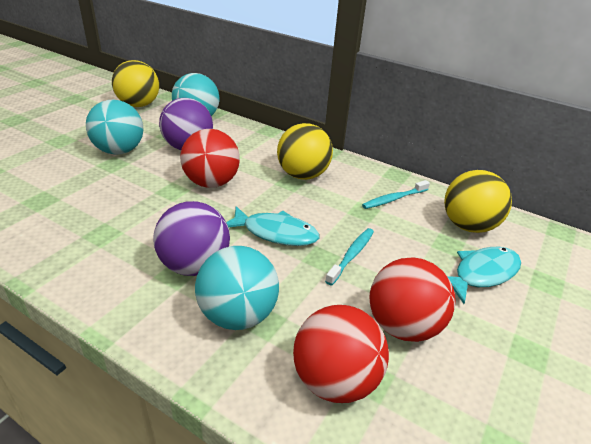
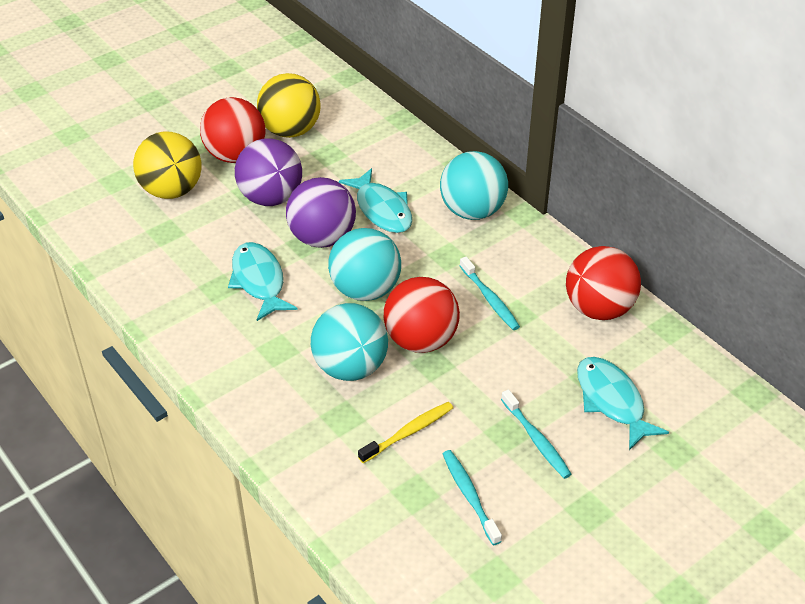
turquoise fish: [226,206,319,246] [447,247,521,304] = 2 -> [228,242,298,321] [339,168,412,233] [577,357,669,450] = 3
turquoise toothbrush: [325,228,374,285] [362,180,430,209] = 2 -> [443,450,502,545] [460,256,520,330] [501,389,571,479] = 3
yellow ball: [112,60,159,107] [277,123,333,180] [444,170,512,233] = 3 -> [133,131,202,199] [257,73,321,138] = 2
yellow toothbrush: none = 0 -> [358,402,453,463] = 1

